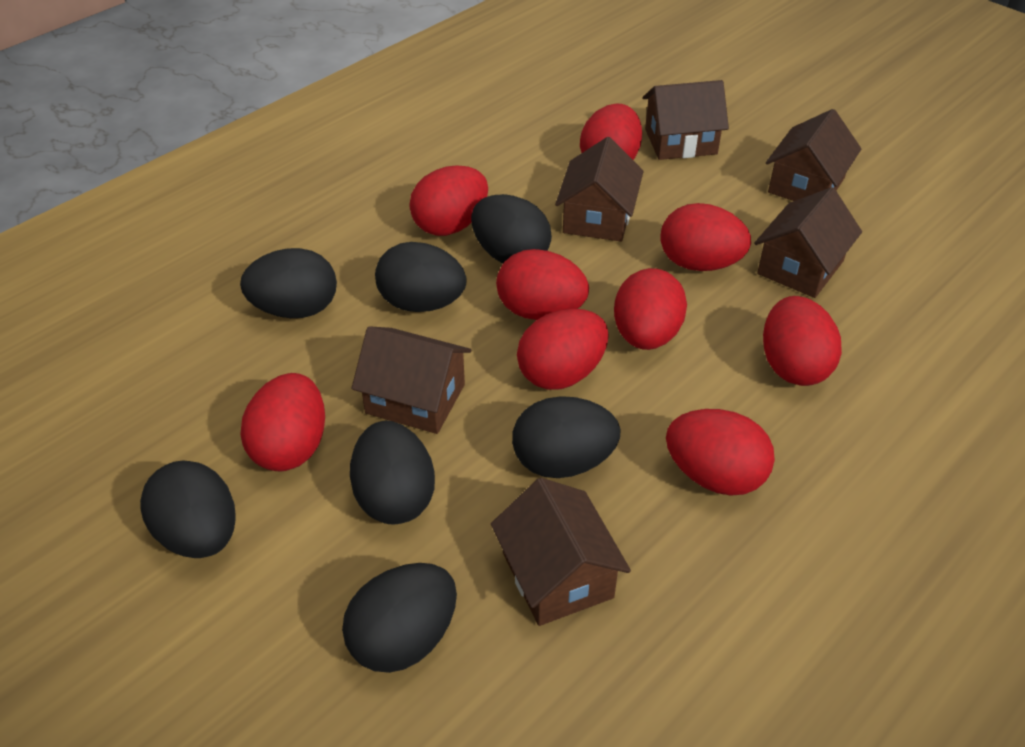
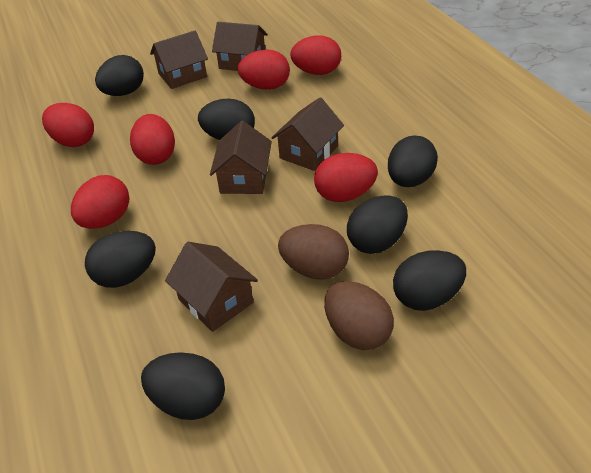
brown egg: none = 0 -> [278,224,349,280] [324,281,394,350] = 2
brown house: [351,326,471,434] [491,478,631,626] [555,137,644,242] [643,80,729,160] [754,187,862,298] [766,109,861,201] = 6 -> [150,31,208,89] [165,242,258,332] [210,121,272,194] [212,22,268,71] [271,98,344,171] = 5
red egg: [240,373,325,471] [409,165,488,236] [496,249,589,320] [517,309,609,390] [580,103,642,160] [614,268,687,350] [660,203,751,271] [666,409,775,496] [763,296,842,386] = 9 -> [42,103,94,147] [71,175,129,229] [130,114,175,165] [238,50,290,90] [290,35,341,75] [314,153,378,202] = 6

